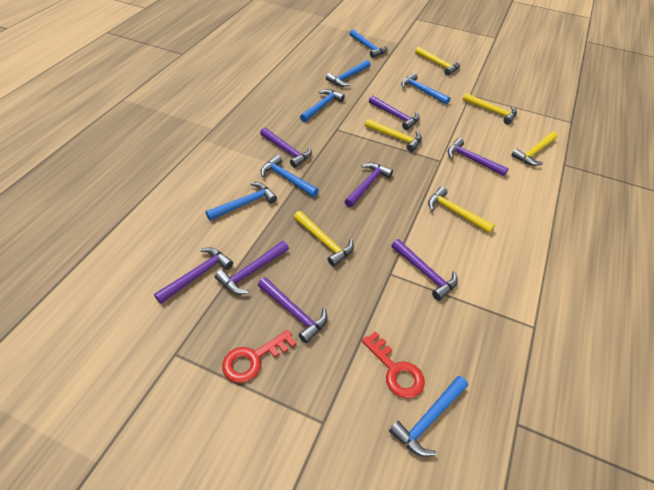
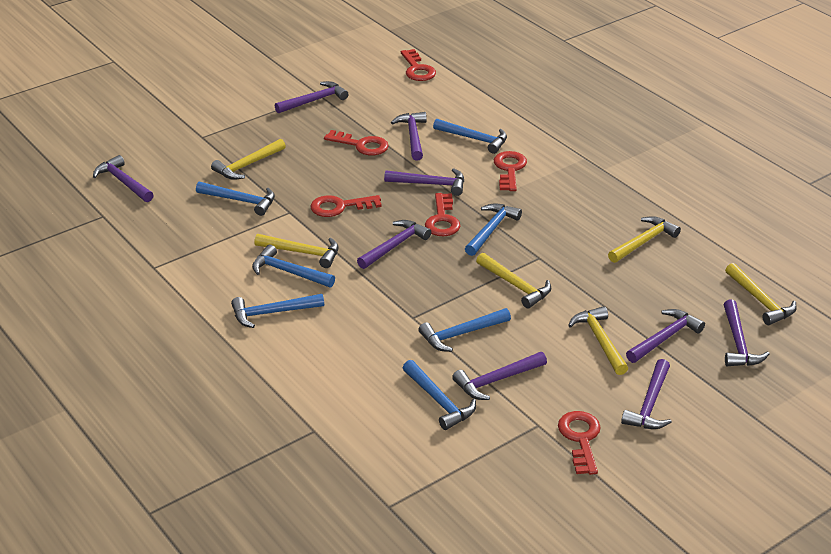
purple hammer: [154,247,233,304] [215,241,289,294] [258,277,327,344] [260,127,312,168] [344,163,393,207] [369,95,420,130] [392,239,458,301] [448,138,509,176] = 8 -> [93,155,154,202] [275,81,348,114] [357,220,431,269] [384,168,464,196] [391,112,427,160] [452,352,547,400] [621,359,672,429] [626,309,705,363] [723,300,770,366] = 9
red key: [222,330,297,383] [362,331,425,398] = 2 -> [310,195,382,217] [324,130,389,155] [401,49,436,81] [425,193,460,236] [494,151,527,191] [558,411,601,475] = 6

